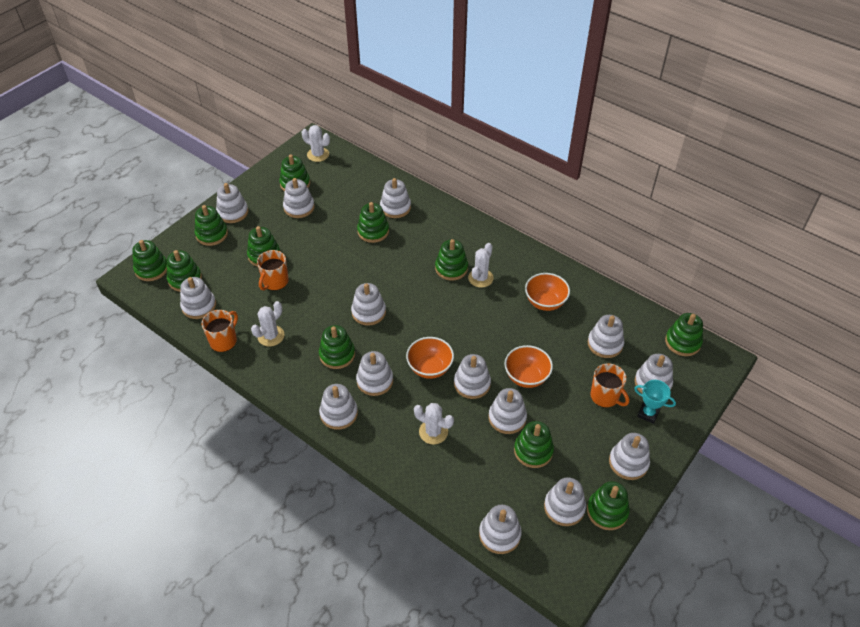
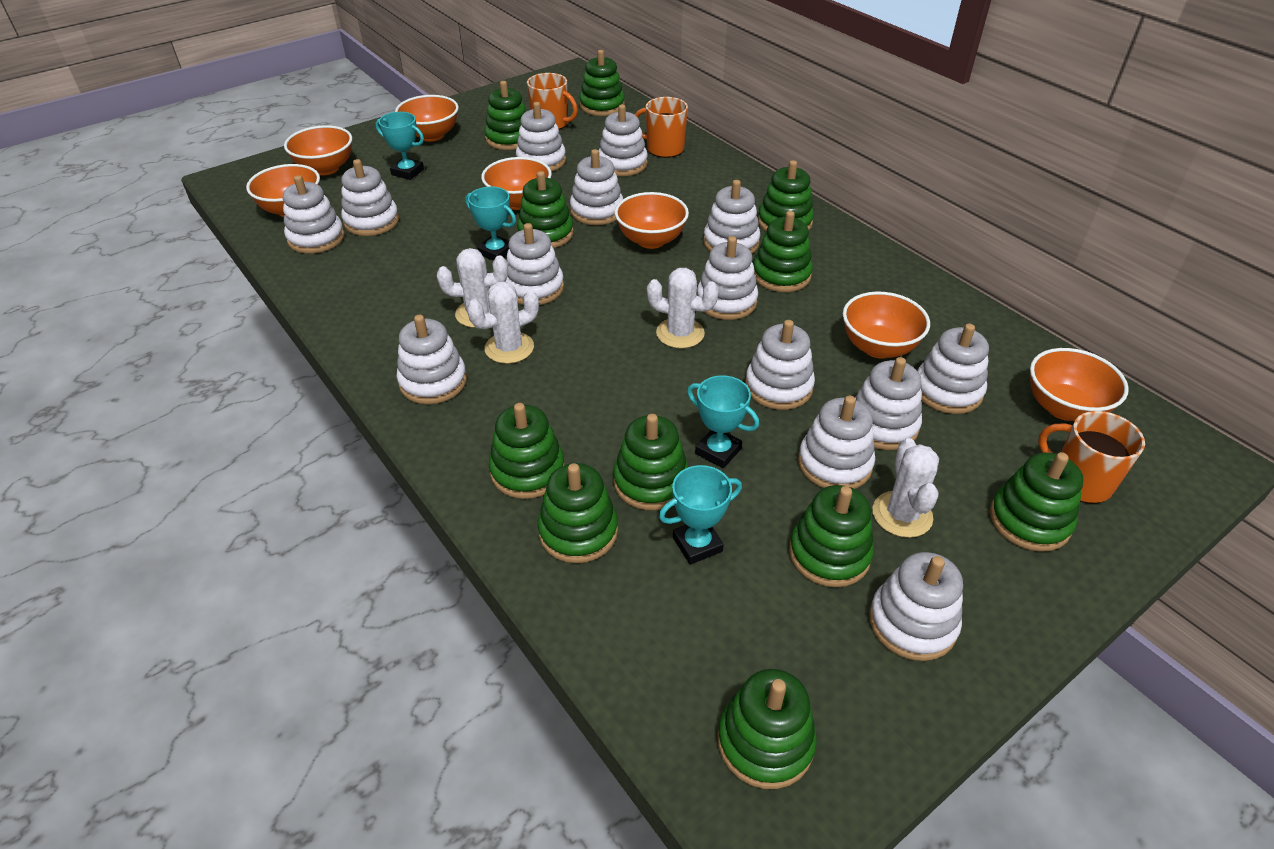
orange bowl: [406,337,454,379] [505,345,553,388] [525,273,570,311] = 3 -> [246,164,320,217] [284,125,352,175] [395,95,459,142] [481,157,552,210] [615,192,689,249] [843,291,930,359] [1030,348,1129,421] = 7
turquoise trophy: [634,380,676,424] = 1 -> [376,112,424,180] [465,187,516,261] [659,465,742,564] [687,375,759,468] = 4

